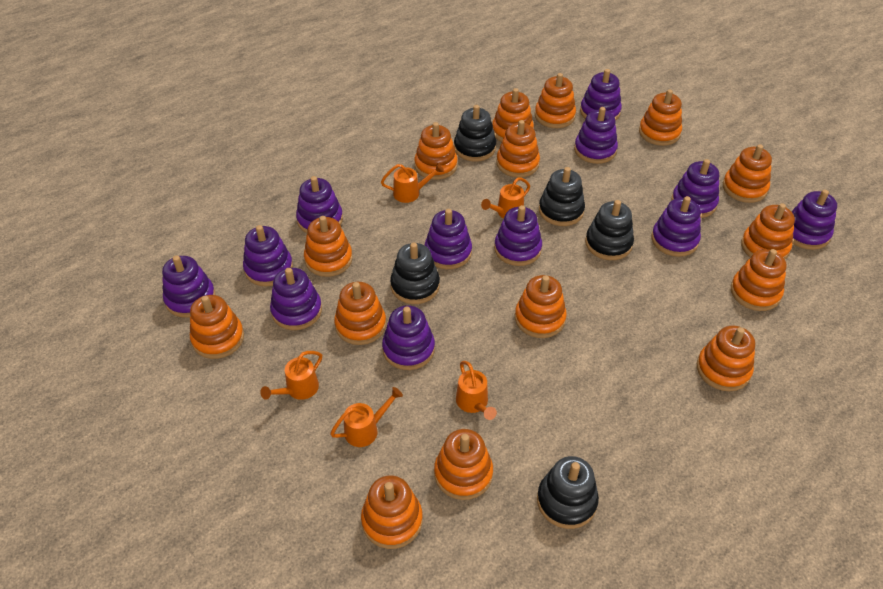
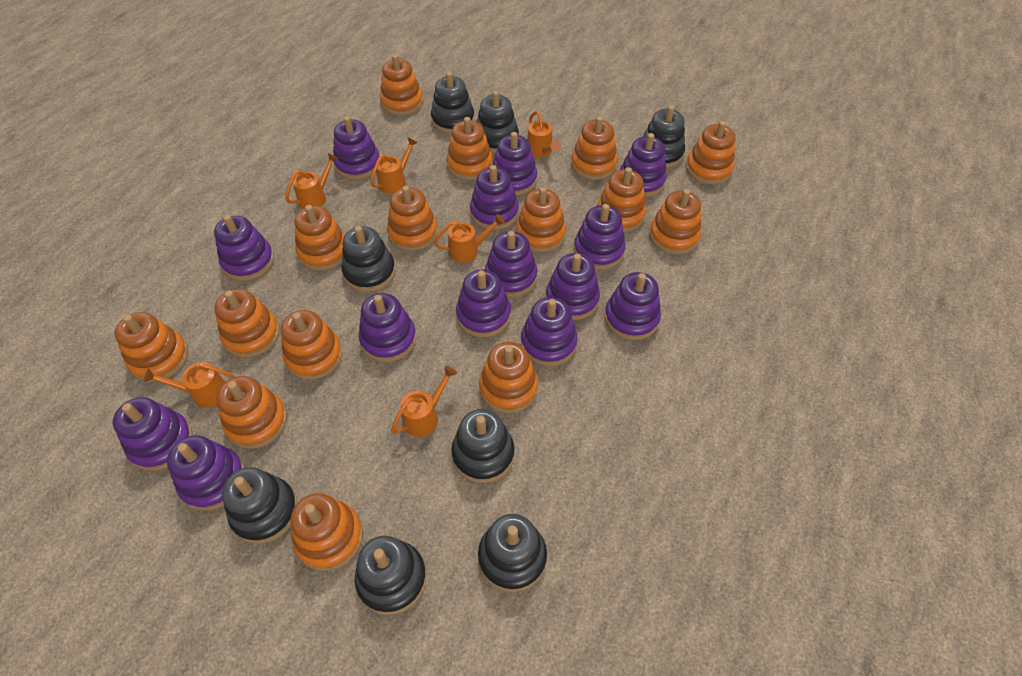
black stacking toy: [390,242,440,304] [454,105,496,162] [537,456,599,529] [539,167,585,226] [585,200,634,260] = 5 -> [222,467,298,544] [342,226,396,292] [355,536,427,615] [431,72,475,134] [451,409,515,483] [476,91,519,153] [478,514,547,592] [644,105,685,168] = 8
orange watering can: [260,351,322,400] [330,387,403,447] [381,163,444,203] [456,361,497,420] [481,177,530,218] = 5 -> [143,362,235,408] [285,153,338,209] [370,137,418,194] [391,366,457,437] [434,214,505,263] [527,111,561,158] = 6
purple stacking toy: [162,255,215,318] [243,225,293,286] [270,268,322,330] [296,176,343,233] [382,305,435,370] [425,209,472,269] [494,205,542,266] [574,107,618,164] [580,69,622,121] [651,196,701,257] [671,159,719,218] [792,190,837,250] = 12 -> [113,397,193,471] [167,435,245,511] [214,215,274,281] [333,116,379,180] [359,293,416,362] [456,270,511,337] [470,165,519,230] [485,231,537,297] [493,132,537,196] [521,297,577,366] [546,253,600,320] [574,204,625,270] [605,272,661,340] [620,133,667,197] = 14

